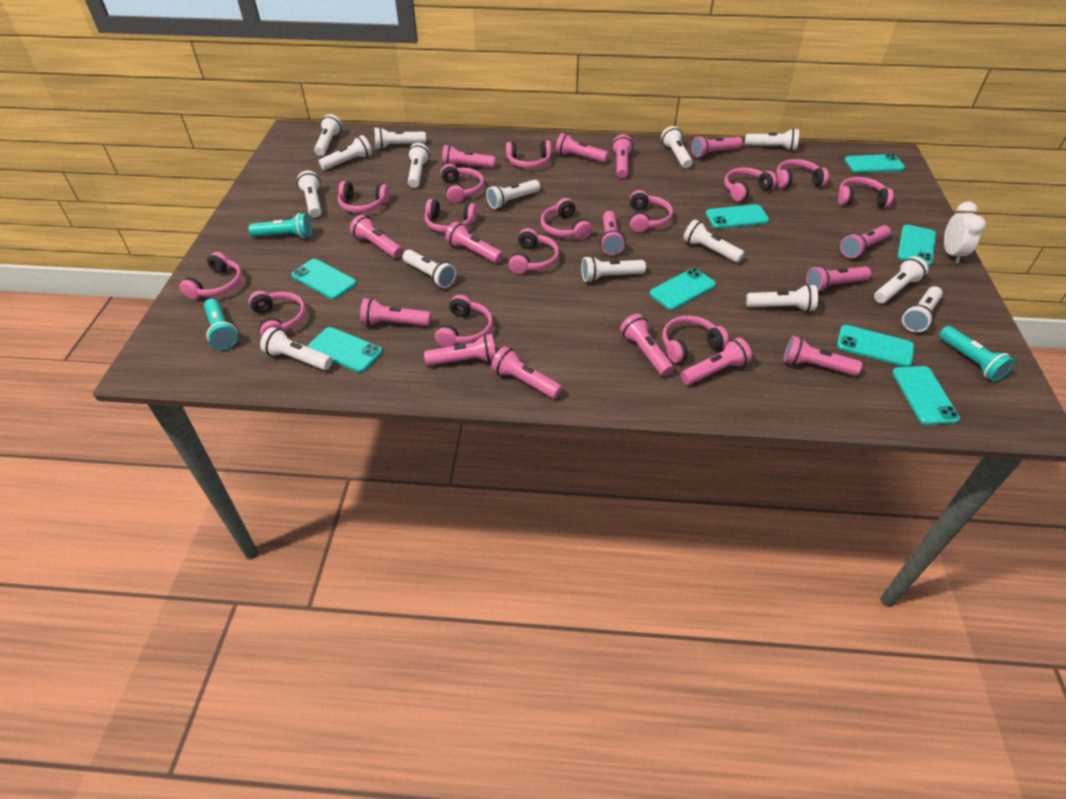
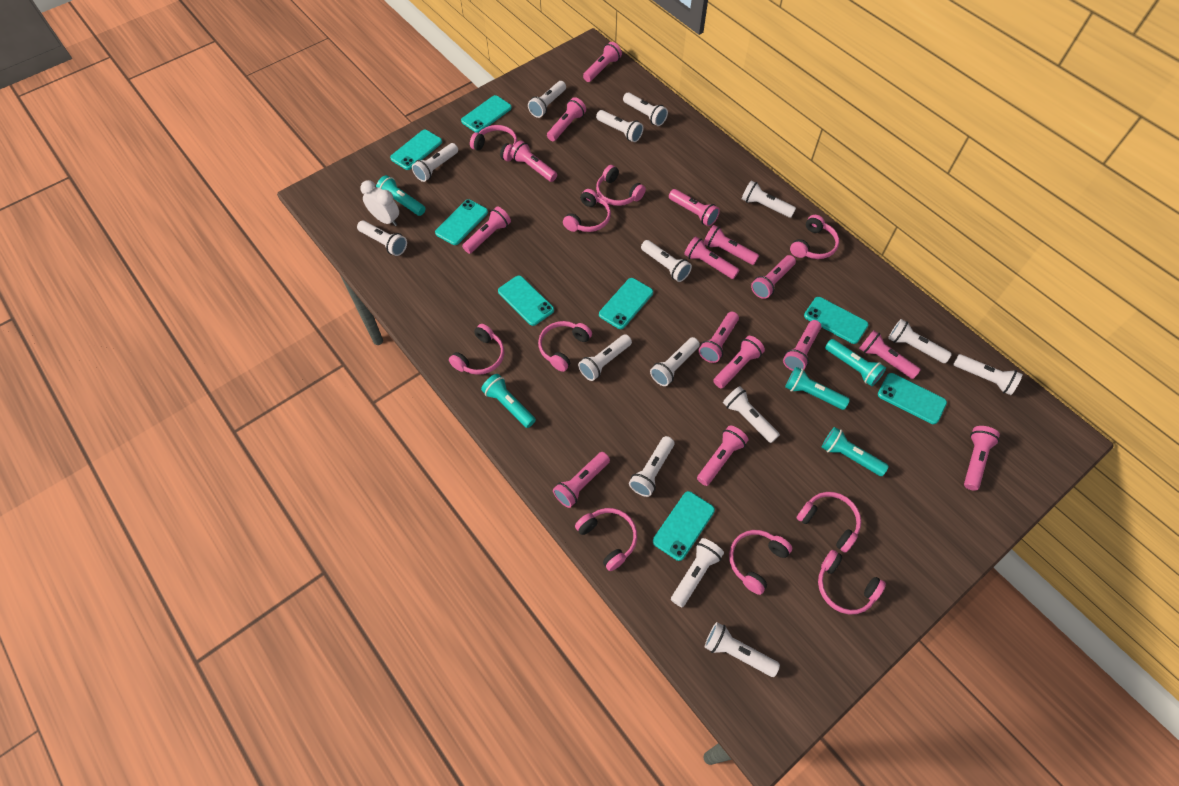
pink headphones: [179,252,242,299] [249,291,306,336] [338,181,390,213] [425,199,477,233] [435,295,493,347] [441,164,484,203] [506,140,551,168] [509,228,559,274] [541,198,592,239] [630,190,673,232] [662,316,729,363] [724,168,777,201] [776,159,829,188] [838,177,893,208] = 14 -> [449,324,504,375] [470,125,517,162] [538,321,592,372] [563,189,611,232] [575,508,637,571] [596,165,646,206] [729,530,792,595] [790,215,839,259] [797,492,861,553] [818,550,886,614] = 10
turquoise flashlight: [204,299,238,350] [248,213,312,238] [939,326,1015,382] = 3 -> [376,175,426,216] [481,374,536,428] [785,367,850,410] [822,427,889,476] [825,339,886,386] = 5

